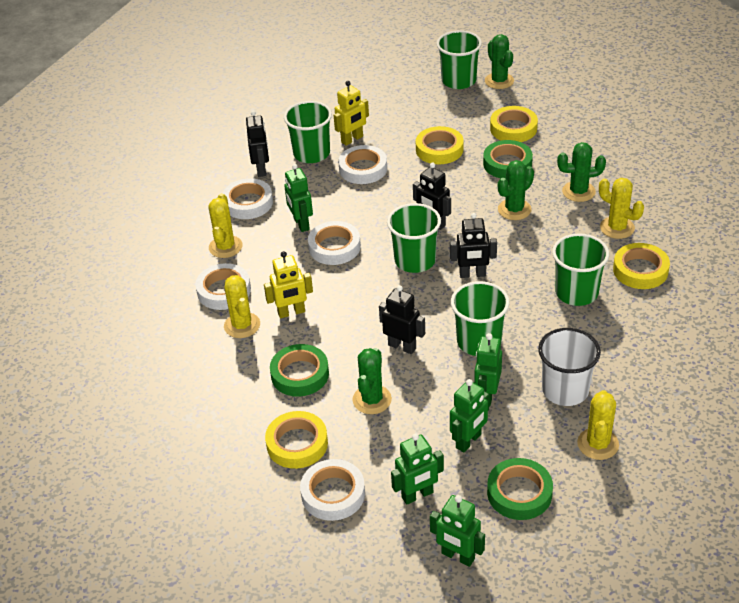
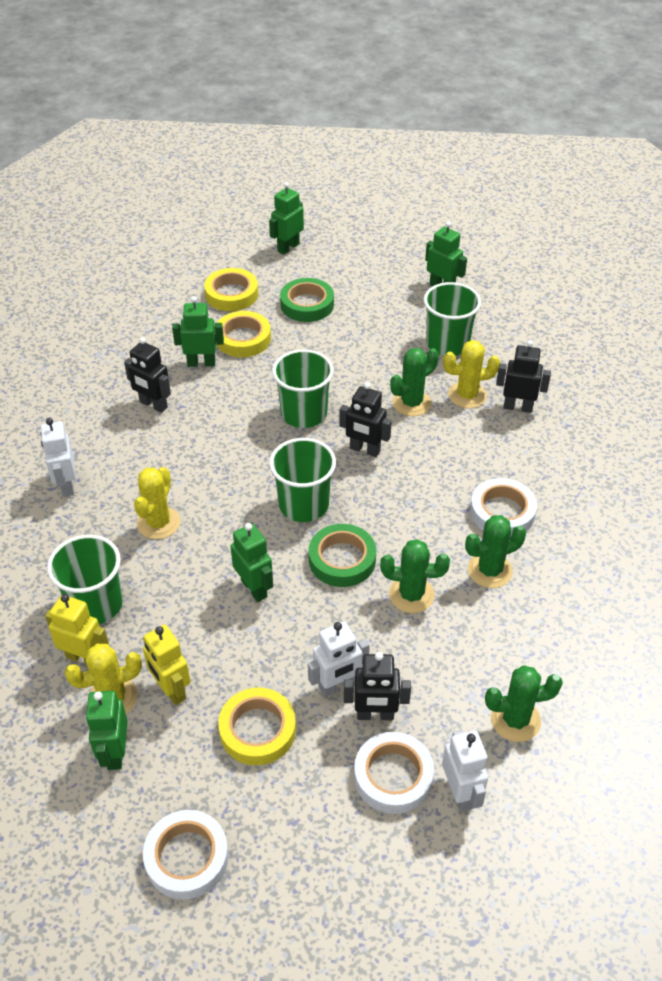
green cup: [284,101,332,163] [387,203,441,273] [436,30,482,89] [451,281,510,356] [552,233,609,306] = 5 -> [47,535,123,624] [269,438,336,522] [272,349,334,428] [424,282,481,356] = 4
green tape: [270,344,329,397] [483,140,533,179] [487,458,553,520] = 3 -> [280,278,334,322] [309,524,376,587] = 2
white cup: [538,328,601,406] = 1 -> none = 0
white robot: none = 0 -> [40,418,76,497] [308,621,370,697] [442,730,488,812] = 3
white tape: [195,263,251,310] [223,178,273,219] [300,459,365,521] [308,221,361,265] [338,145,387,184] = 5 -> [143,810,229,900] [354,732,434,814] [470,478,537,537] = 3
yellow cactus: [208,193,243,258] [224,275,260,338] [577,390,619,460] [599,178,644,239] = 4 -> [65,644,142,714] [134,467,180,539] [443,340,500,408] = 3
yellow tape: [265,411,328,469] [416,126,464,164] [490,106,538,142] [613,243,670,289] = 4 -> [204,268,258,311] [215,311,271,357] [218,687,296,765] = 3

